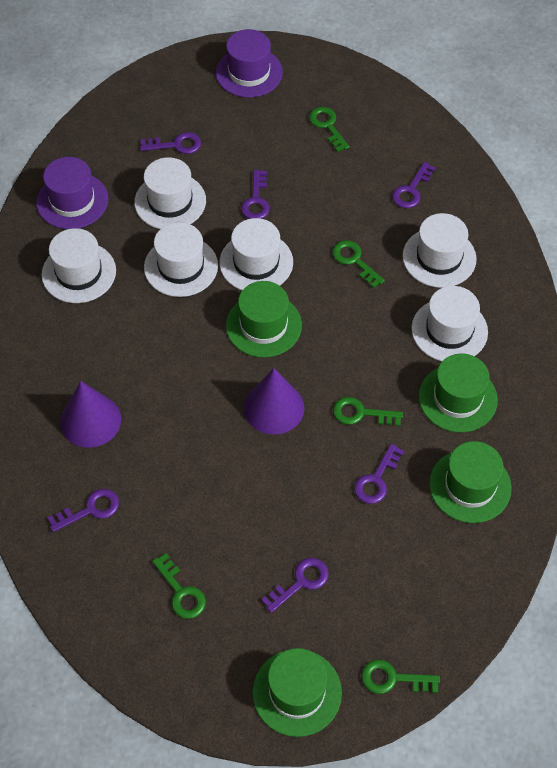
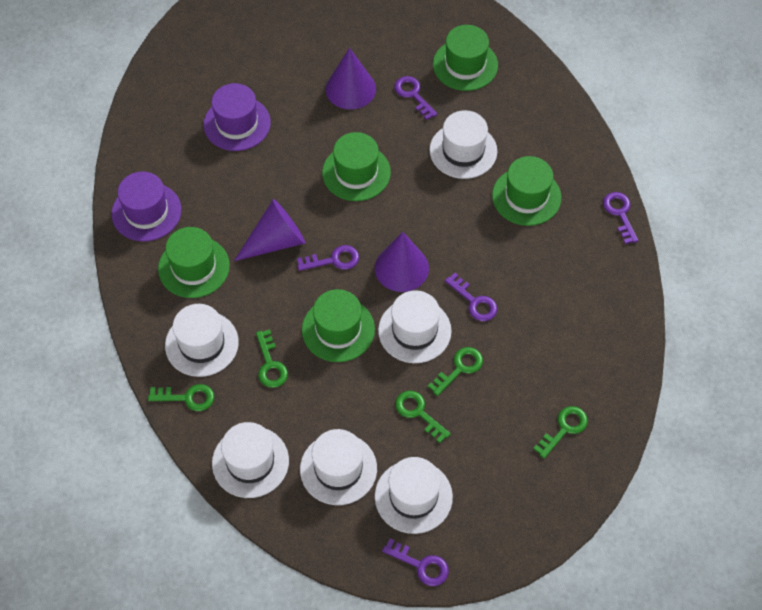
green hat: [226,281,302,358] [252,648,342,737] [419,353,498,432] [429,441,512,523] = 4 -> [158,227,230,298] [302,289,375,362] [322,132,391,201] [433,25,498,91] [492,156,561,226] = 5
purple cone: [60,381,121,448] [244,368,305,435] = 2 -> [234,199,305,261] [326,48,376,110] [375,232,429,292] = 3
purple key: [48,489,119,532] [140,132,201,154] [241,170,270,219] [261,558,329,613] [354,444,404,504] [392,162,436,208] = 6 -> [297,245,359,271] [382,538,449,586] [394,76,438,120] [445,273,498,321] [603,192,638,244] = 5

